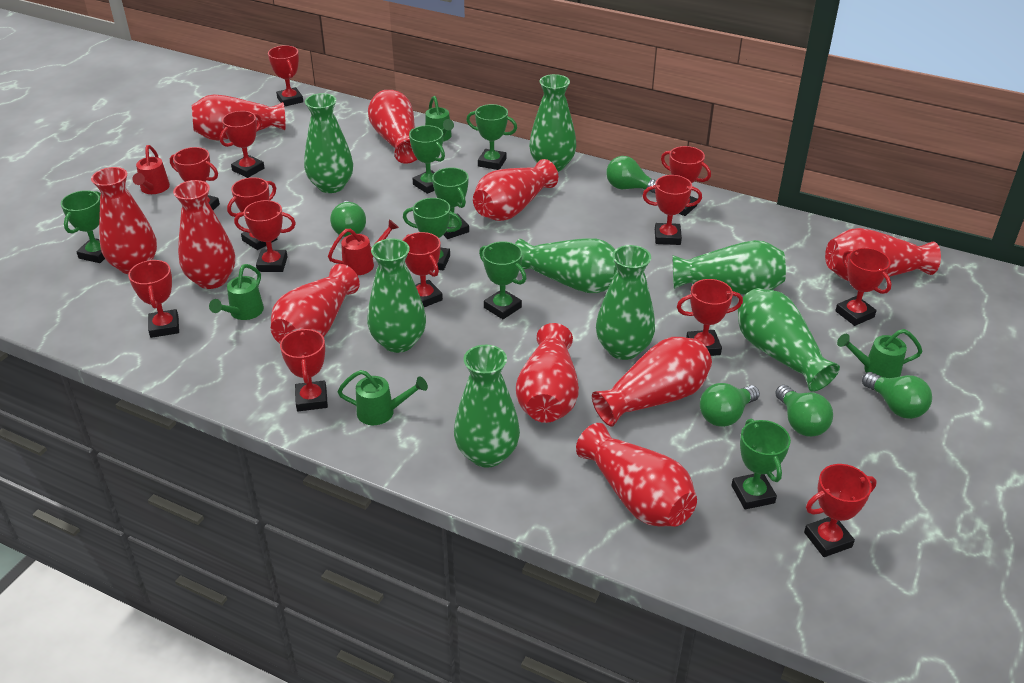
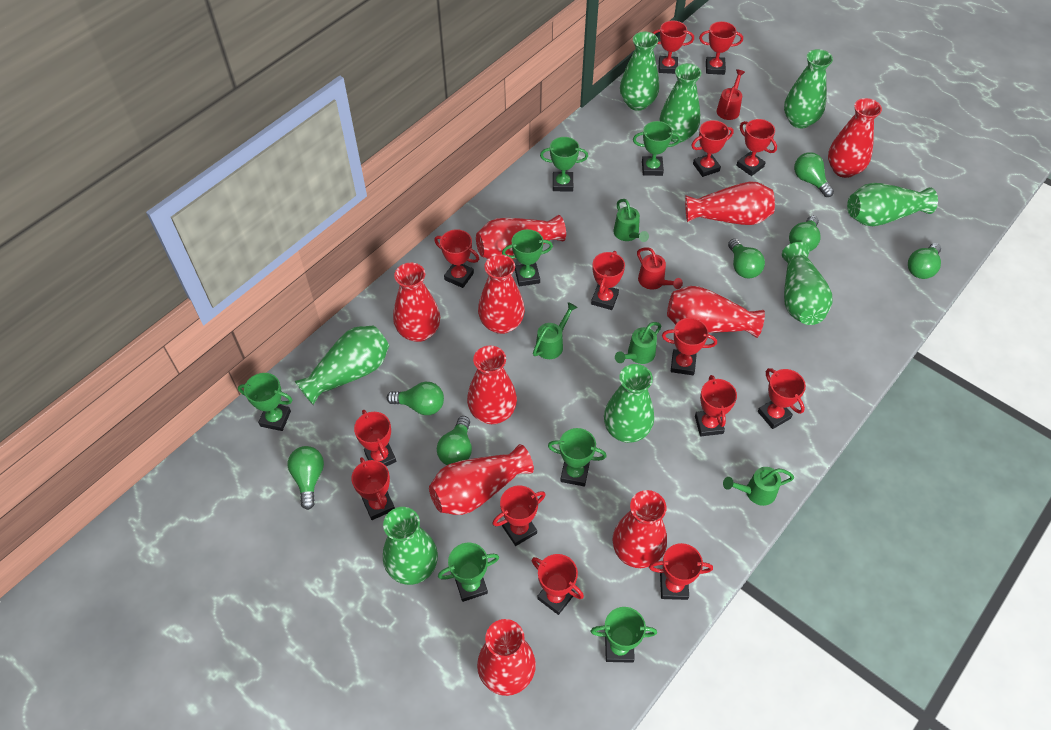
green light bulb: [330,201,366,237] [606,156,656,193] [700,383,760,427] [775,385,833,437] [862,372,932,419] = 5 -> [288,446,324,510] [387,382,444,415] [437,416,472,465] [728,239,765,278] [789,216,820,251] [794,152,834,197] [908,243,941,279] = 7
red trophy: [128,260,179,338] [170,147,220,210] [220,111,265,178] [227,177,277,250] [234,200,296,272] [268,45,303,107] [280,328,328,411] [403,232,443,307] [642,175,702,245] [661,146,711,216] [677,279,743,356] [804,464,877,557] [835,248,892,326] = 13 -> [352,457,395,520] [354,410,396,466] [434,229,479,288] [493,486,546,546] [532,554,584,615] [591,251,625,310] [649,543,713,600] [653,21,694,74] [662,318,717,375] [691,120,734,177] [695,375,737,436] [699,21,743,75] [736,119,777,176] [758,368,806,429] = 14

